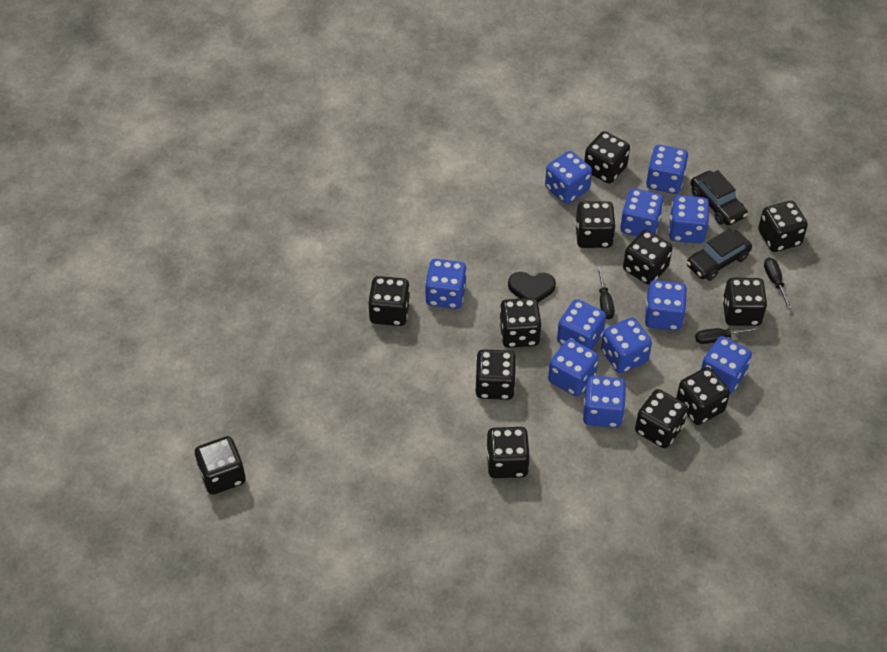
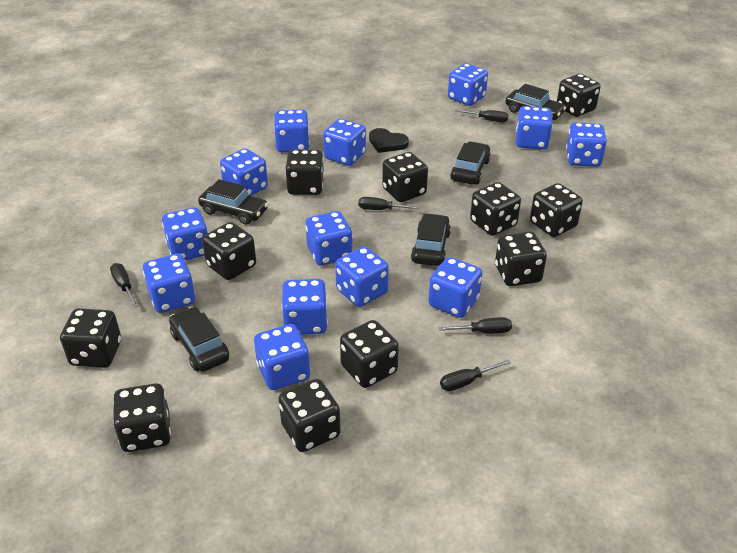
black car: [686,228,752,281] [691,170,748,226] = 2 -> [169,307,229,372] [198,179,268,225] [411,213,451,266] [450,141,491,185] [505,84,566,120] = 5
black dice: [195,436,246,495] [368,276,410,326] [475,349,516,400] [486,427,530,478] [499,298,541,348] [575,201,616,248] [584,131,630,184] [623,230,673,285] [635,389,688,448] [676,367,730,425] [723,278,767,326] [758,201,808,252] = 12 -> [60,308,121,368] [113,383,171,452] [202,222,256,280] [279,379,341,452] [285,150,324,195] [340,320,399,388] [382,152,428,202] [470,182,521,236] [495,231,547,286] [530,183,583,237] [557,73,601,117] = 11
black screwdriver: [597,267,615,319] [695,327,759,344] [764,258,792,309] = 3 -> [110,263,138,308] [358,197,420,210] [439,317,512,333] [440,360,511,391] [455,109,508,122] = 5
blue dice: [425,259,467,309] [545,151,592,204] [548,339,599,397] [557,299,606,350] [583,376,626,428] [601,317,652,374] [620,188,664,236] [645,280,687,331] [646,145,688,194] [669,195,709,244] [701,336,752,394] = 11 -> [143,253,195,313] [162,207,208,260] [220,148,268,196] [254,324,310,390] [274,110,310,153] [282,279,328,335] [306,211,352,266] [323,119,366,166] [335,246,389,307] [429,257,482,318] [448,63,488,106] [516,106,553,150] [566,123,607,167] = 13

